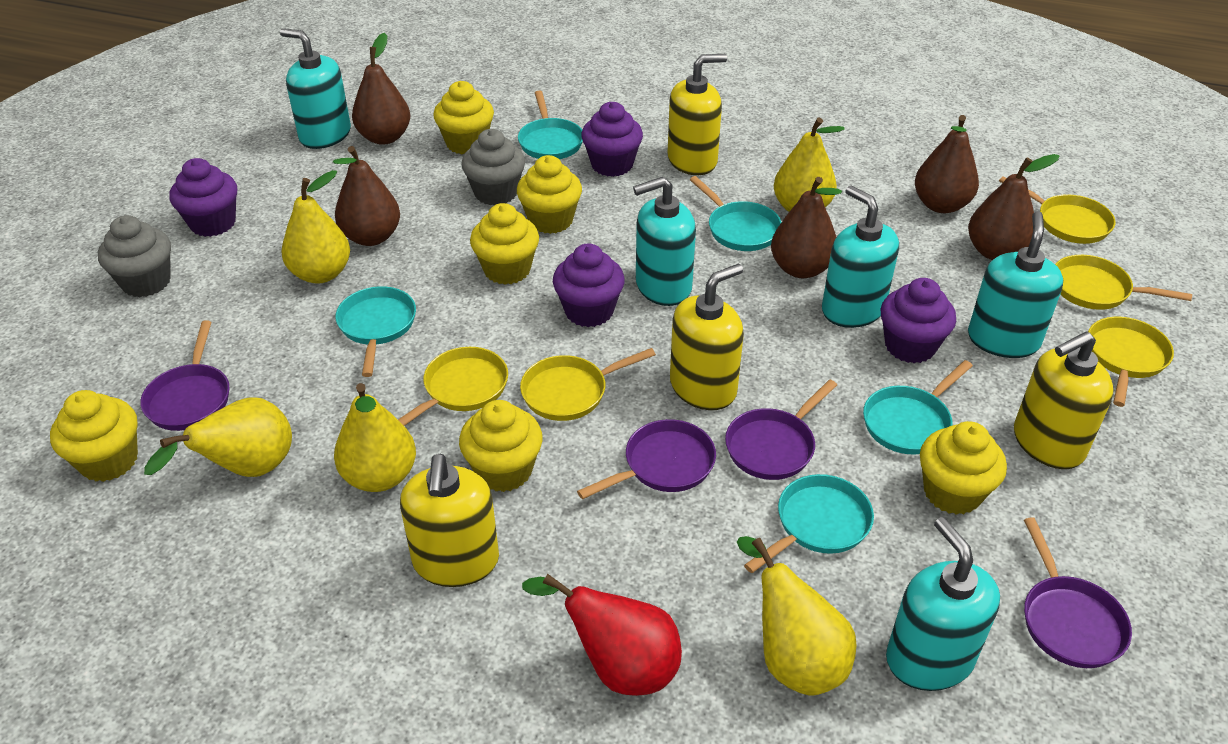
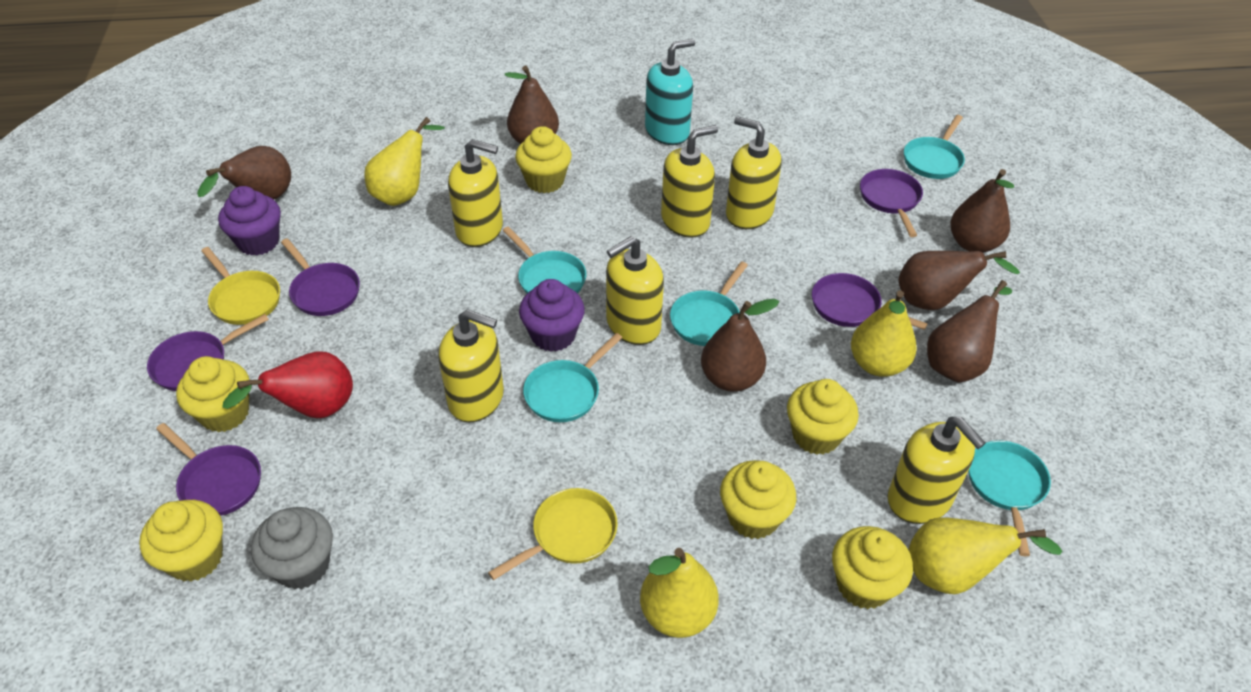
brown pear: [333,146,400,246] [352,33,410,145] [771,177,842,278] [915,115,979,213] [968,154,1059,260] = 5 -> [197,146,291,200] [505,65,559,144] [701,299,779,392] [898,251,1020,310] [927,280,1012,383] [950,169,1014,253] = 6
grey cupcake: [98,215,171,297] [461,129,525,205] = 2 -> [251,507,333,589] = 1
purple cupcake: [170,158,237,237] [553,243,625,327] [581,102,643,177] [881,278,956,363] = 4 -> [218,186,281,256] [519,279,585,352] = 2
purple pan: [140,320,229,431] [577,419,716,499] [725,379,837,480] [1024,517,1132,668] = 4 -> [147,314,269,391] [156,423,261,516] [281,238,360,316] [812,273,927,330] [860,169,923,237] = 5
turquoise soap dispenser: [280,28,351,149] [633,177,696,306] [822,186,899,328] [886,517,1000,691] [968,211,1063,358] = 5 -> [645,39,695,145] = 1
yellow pan: [398,347,508,426] [520,348,656,421] [999,176,1115,244] [1055,255,1192,310] [1088,317,1174,407] = 5 -> [201,247,280,325] [488,488,618,580] = 2
yellow pear: [144,397,292,477] [281,170,350,283] [334,383,416,492] [737,536,857,696] [774,117,845,212] = 5 -> [364,117,445,206] [640,548,719,638] [851,290,917,377] [909,517,1062,594] = 4
yellow soap dispenser: [400,454,499,587] [667,54,727,175] [670,264,744,410] [1014,331,1114,469] = 4 -> [438,309,504,422] [448,139,503,247] [606,236,664,345] [661,125,718,238] [726,116,782,229] [888,417,986,524] = 6

